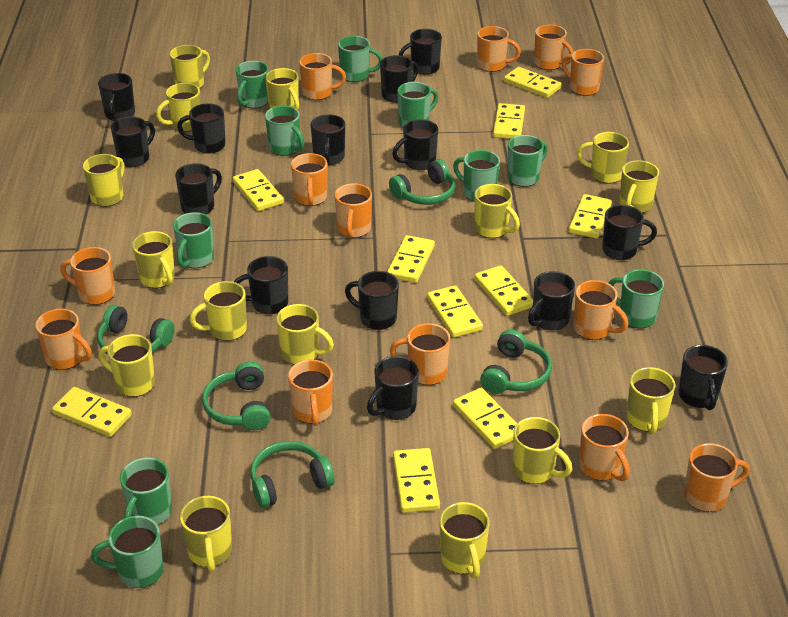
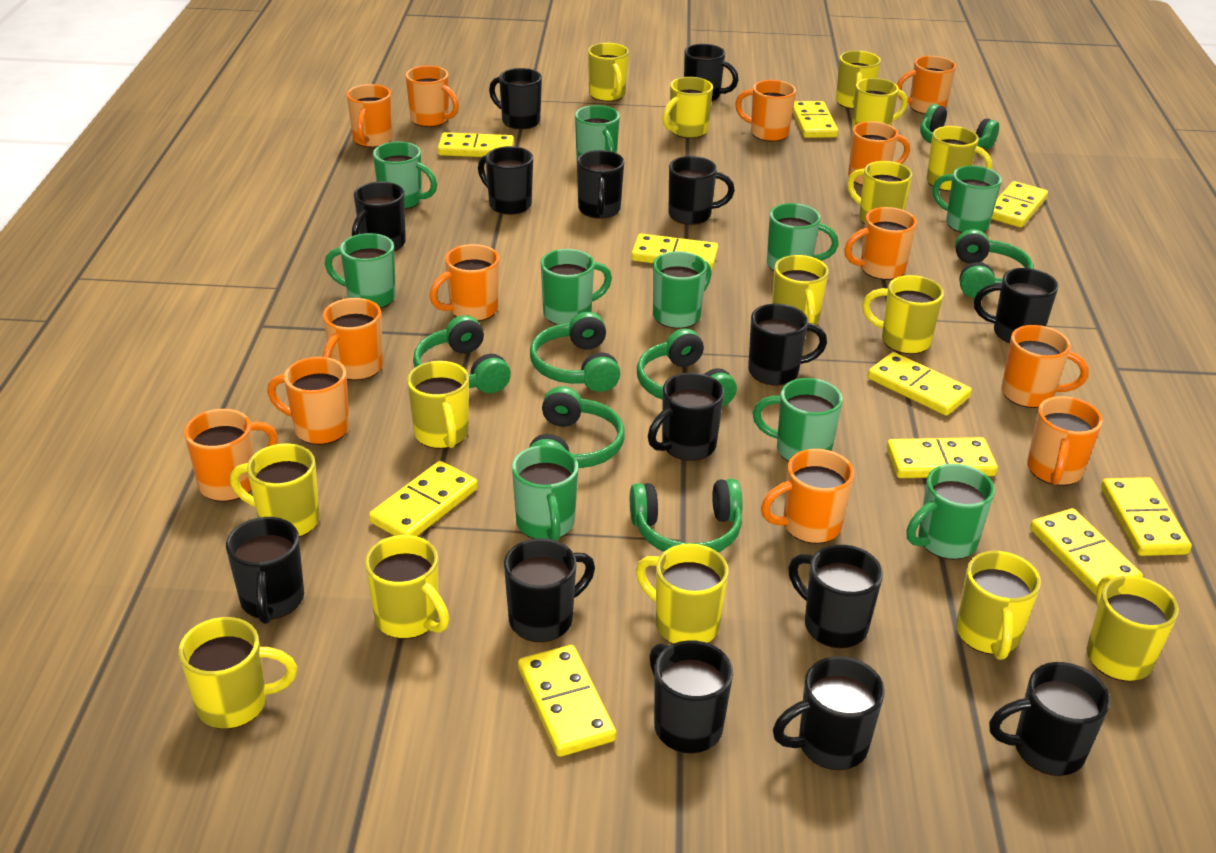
black mug: [98,73,135,121] [111,116,155,167] [175,163,222,215] [177,103,226,154] [234,256,288,314] [310,114,345,165] [345,271,399,330] [367,356,419,420] [380,55,418,103] [393,119,438,170] [399,29,442,75] [528,271,575,331] [602,205,657,260] [679,345,728,410] = 14 -> [226,517,304,624] [352,182,406,251] [478,146,533,215] [489,68,542,129] [504,538,595,642] [577,150,624,219] [648,372,724,461] [650,640,733,754] [669,156,735,225] [684,44,738,102] [748,304,827,385] [773,656,885,770] [788,545,883,648] [974,268,1058,343] [989,662,1110,776] = 15
green headphones: [97,305,175,355] [202,361,271,430] [250,441,335,508] [389,159,455,205] [480,329,552,394] = 5 -> [413,315,511,394] [529,386,625,468] [530,312,621,392] [630,479,742,552] [637,328,737,407] [920,104,999,149] [955,229,1034,298] = 7

